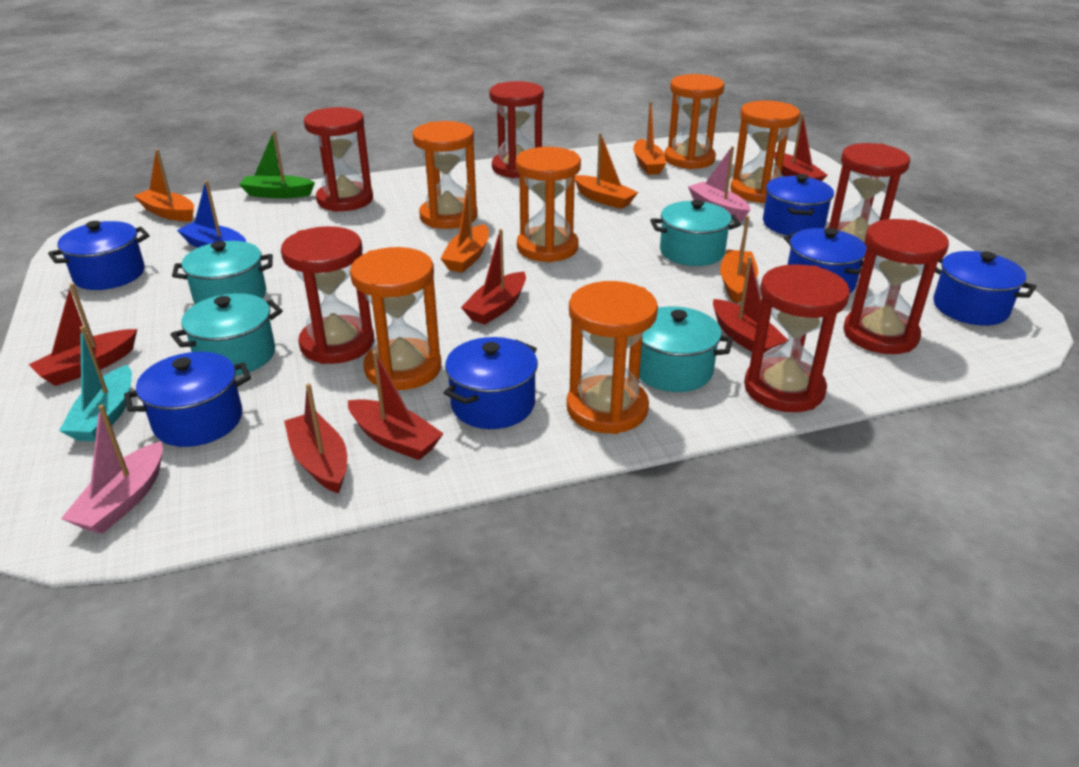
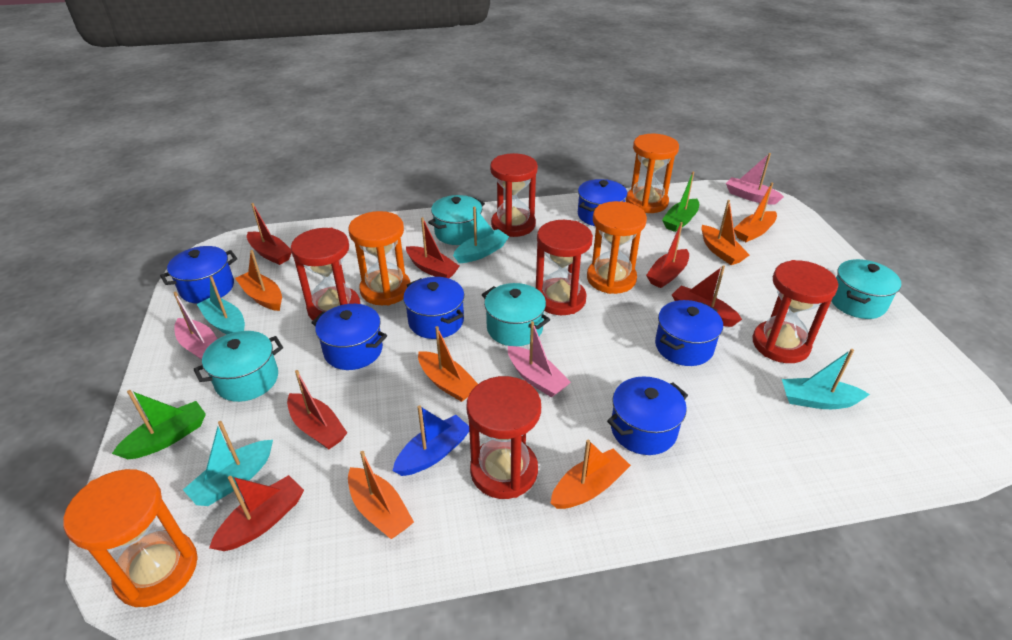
green boat: [239,131,315,198] = 1 -> [112,390,206,459] [662,171,699,232] = 2
orange boat: [134,149,194,222] [440,184,489,273] [575,133,638,209] [633,102,666,175] [720,216,758,304] = 5 -> [235,250,282,311] [348,451,414,539] [418,326,478,402] [551,439,631,509] [701,200,749,265] [734,182,777,242] = 6
orange hourglass: [350,247,441,390] [412,121,478,229] [515,147,581,262] [567,281,658,434] [664,74,725,169] [730,100,800,203] = 6 -> [63,469,198,607] [348,211,411,305] [587,201,647,294] [626,134,679,213] = 4
pink boat: [61,405,163,534] [688,146,750,221] = 2 -> [173,292,217,360] [508,321,571,398] [726,153,784,205] = 3
red hourglass: [281,226,374,364] [304,107,373,212] [489,81,544,178] [744,264,850,412] [828,143,910,247] [843,219,949,354] = 6 -> [291,228,360,320] [466,376,541,499] [490,153,538,237] [536,220,593,315] [753,260,838,363] = 5
turquoise boat: [59,326,132,442] = 1 -> [183,421,273,506] [197,276,245,335] [453,206,509,263] [782,349,870,409] = 4

